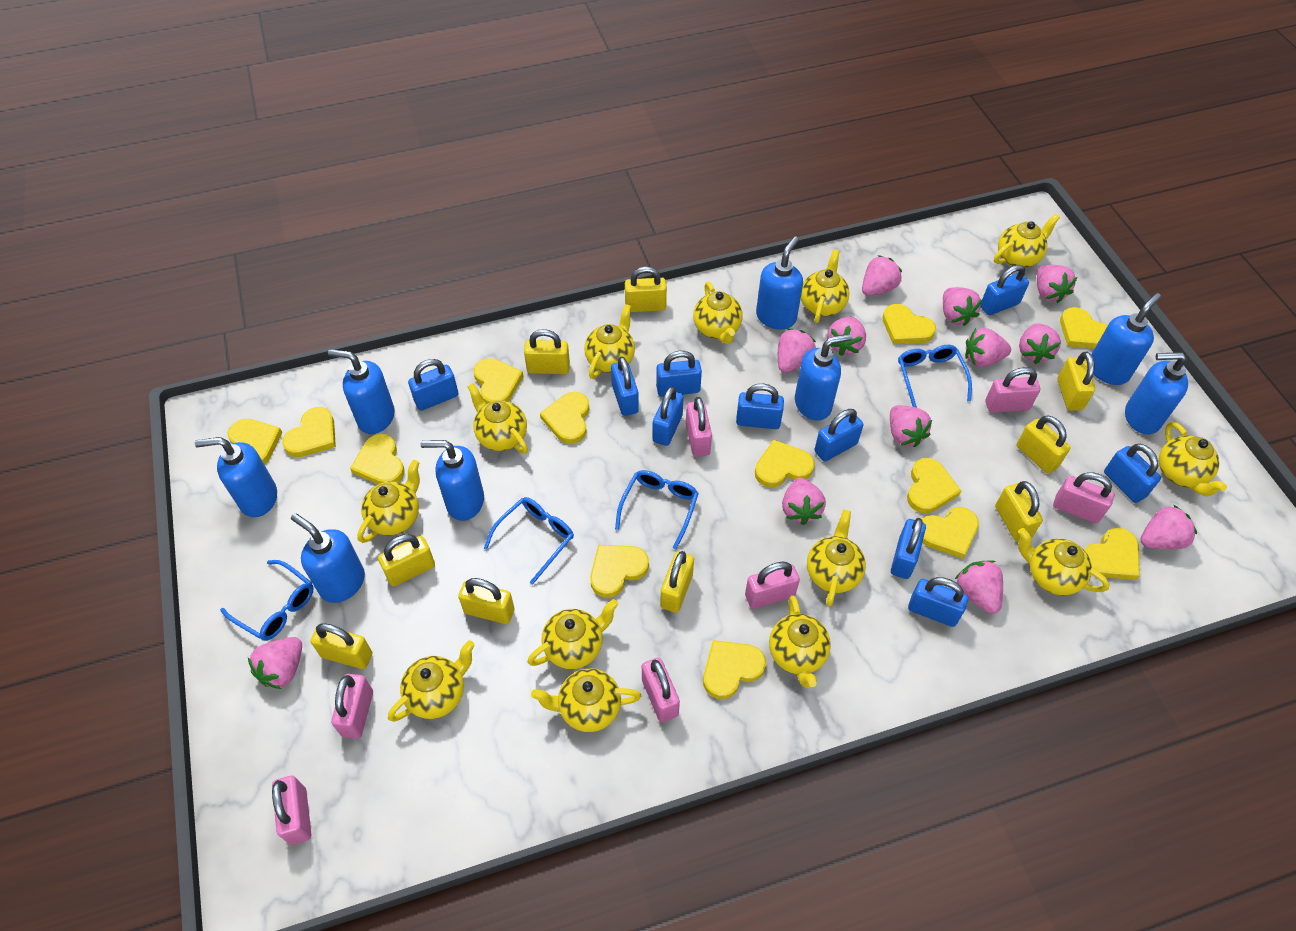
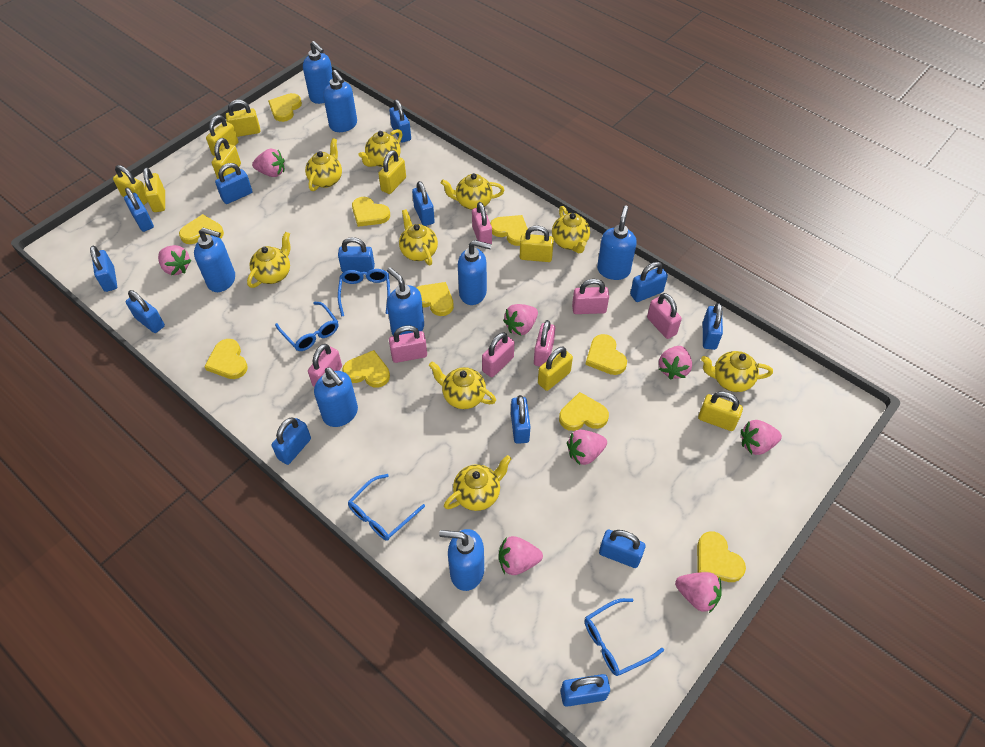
blue padlock: [408,359,458,411] [611,357,639,416] [652,386,684,446] [656,351,702,397] [736,384,784,429] [815,409,863,461] [891,518,926,579] [908,577,968,627] [981,265,1029,315] [1104,444,1161,503] = 10 -> [90,246,117,292] [124,188,154,232] [126,290,165,333] [215,163,252,204] [272,418,311,465] [338,237,375,272] [389,99,411,143] [412,181,435,226] [511,395,530,444] [561,674,610,707] [599,530,645,568] [630,262,668,302] [703,303,723,350] = 13
pink strawberry: [248,637,302,689] [778,328,816,373] [782,478,826,525] [827,317,866,356] [862,255,902,296] [890,405,932,447] [943,287,982,326] [955,560,1003,614] [965,328,1011,367] [1019,323,1061,364] [1037,265,1077,303] [1140,505,1197,549] = 12 -> [158,245,192,275] [252,149,285,177] [499,536,543,575] [503,304,538,335] [567,430,607,465] [659,346,692,380] [675,572,722,613] [741,420,782,455] = 8
yellow heart: [228,419,283,465] [282,407,336,457] [350,434,405,484] [474,358,524,404] [540,392,589,444] [590,545,649,598] [703,640,766,699] [755,440,815,487] [882,304,936,344] [907,458,961,513] [922,507,979,559] [1060,307,1108,349] [1085,528,1140,580] = 13 -> [179,214,224,244] [204,339,248,379] [268,93,302,122] [342,350,390,387] [352,197,390,227] [416,282,454,316] [490,215,528,246] [559,392,609,431] [585,334,627,375] [697,532,746,582] = 10
yellow teapot: [357,460,420,543] [388,640,475,722] [467,383,528,454] [527,599,618,669] [531,668,641,732] [584,304,635,379] [693,282,743,344] [769,596,831,688] [801,249,850,323] [807,510,866,607] [994,214,1060,268] [1018,528,1110,595] [1159,422,1227,497] = 13 -> [247,232,290,288] [305,138,342,191] [358,129,402,167] [399,209,438,265] [429,361,496,409] [441,173,505,210] [444,455,511,511] [552,206,590,254] [701,351,773,392] = 9

